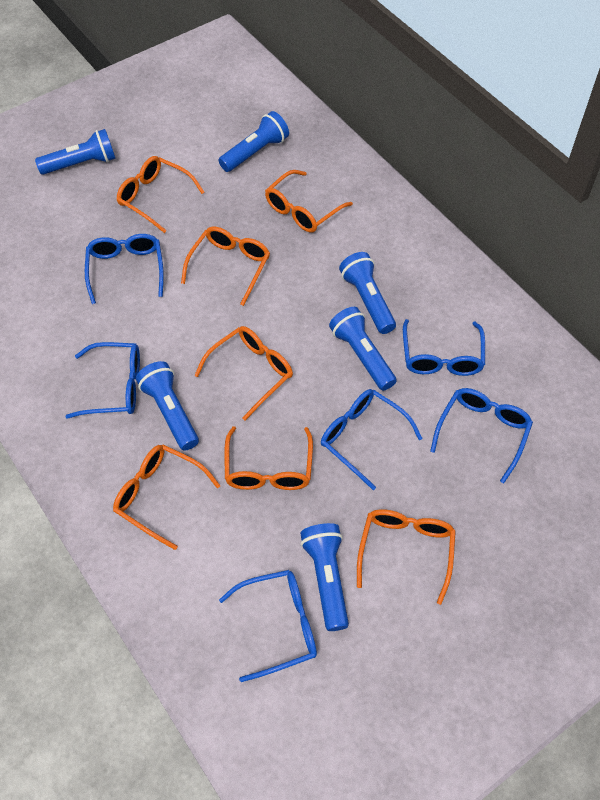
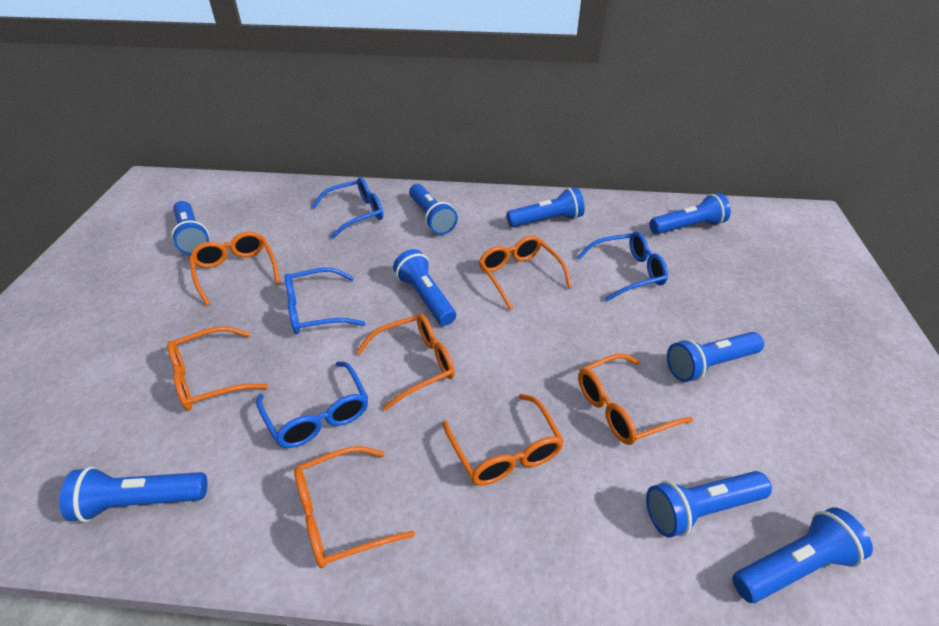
blue flashlight: [35,129,116,175] [136,361,199,451] [218,111,289,172] [300,523,349,631] [329,307,397,391] [339,252,396,334] = 6 -> [60,467,207,522] [171,201,209,255] [393,249,456,326] [409,184,458,235] [506,187,585,227] [646,471,772,538] [650,193,731,234] [667,332,764,382] [732,507,873,603] = 9
blue glasses: [65,342,140,419] [85,234,164,304] [219,570,317,682] [321,389,423,490] [403,319,485,376] [430,388,533,483] = 6 -> [256,361,368,448] [285,267,366,334] [311,177,384,239] [577,231,668,301] = 4

